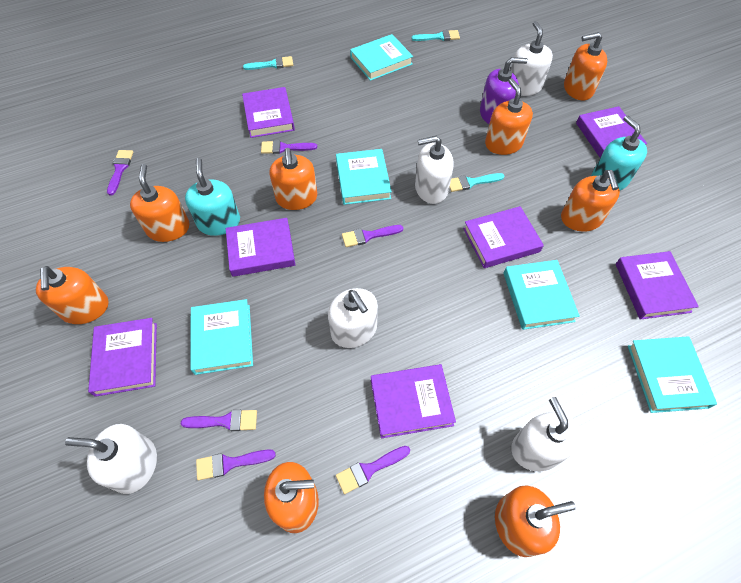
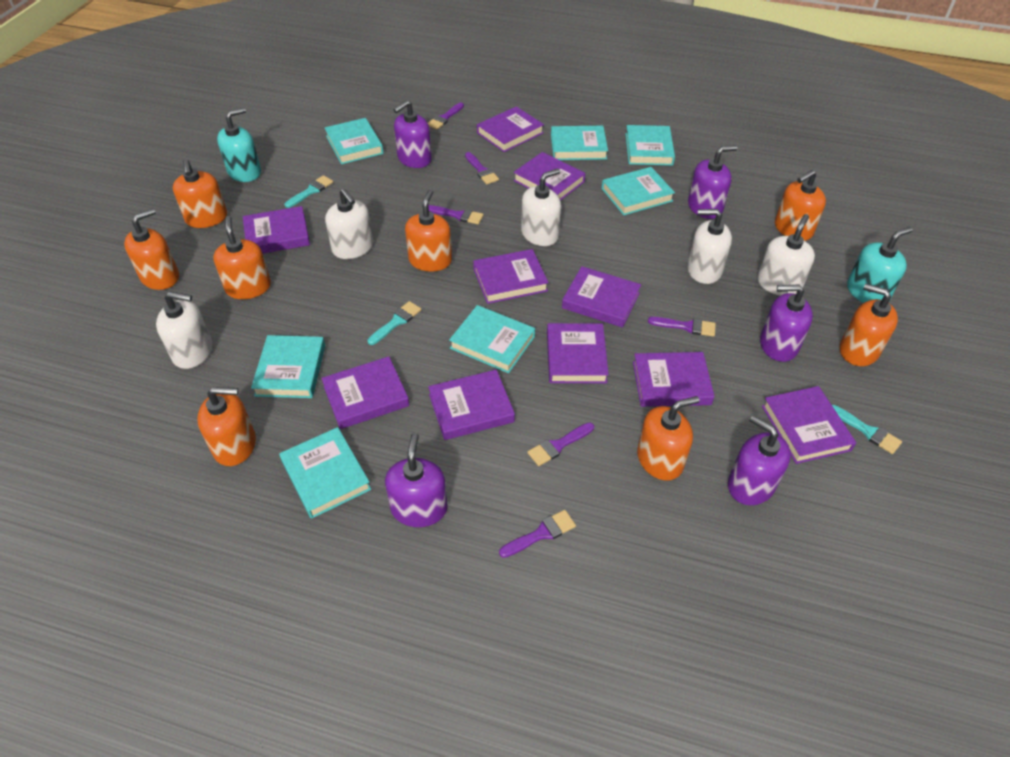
purple book: [88,318,157,397] [226,218,295,277] [242,87,295,138] [371,364,456,438] [463,206,544,268] [576,106,647,157] [616,251,699,320] = 7 -> [243,206,310,254] [321,356,409,429] [428,370,515,440] [473,249,549,304] [477,106,544,152] [513,152,586,201] [547,323,609,383] [562,266,641,328] [633,352,715,407] [762,386,856,464] = 10
purple soap dispenser: [480,57,528,124] = 1 -> [385,433,448,527] [393,100,432,168] [688,145,737,219] [728,415,791,505] [760,284,813,362] = 5
turquoise book: [190,299,253,375] [336,149,392,205] [350,34,413,81] [504,260,580,330] [628,336,717,413] = 5 -> [251,335,325,398] [279,427,371,519] [324,118,384,164] [449,305,535,373] [551,126,608,160] [601,167,675,215] [625,125,675,166] = 7

